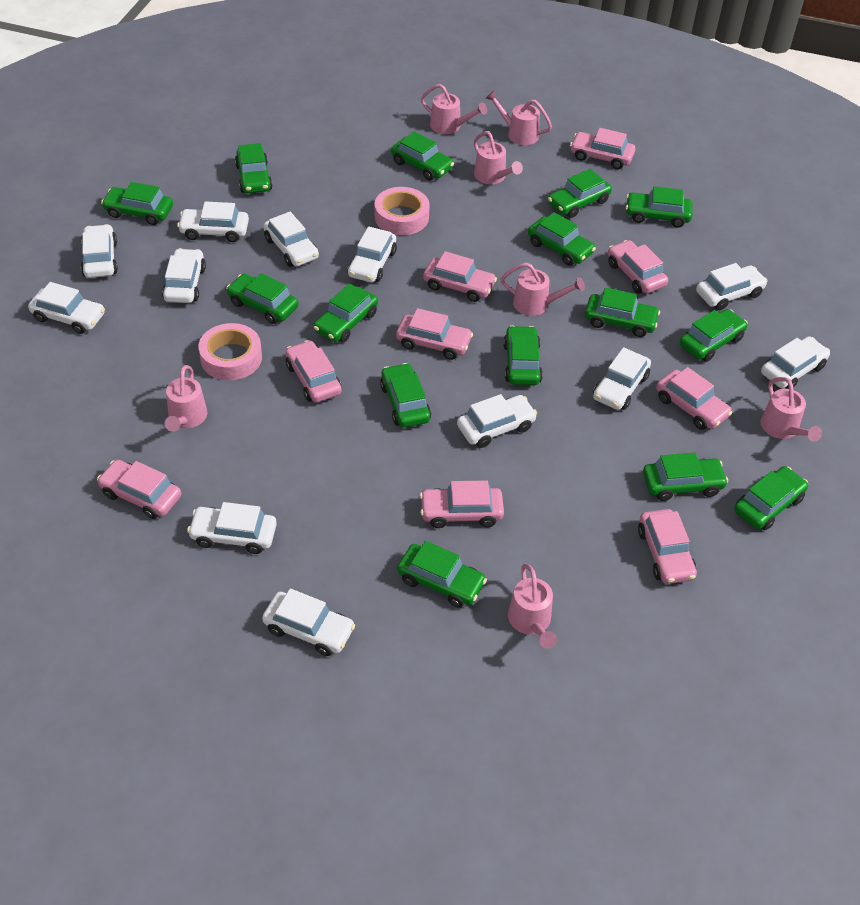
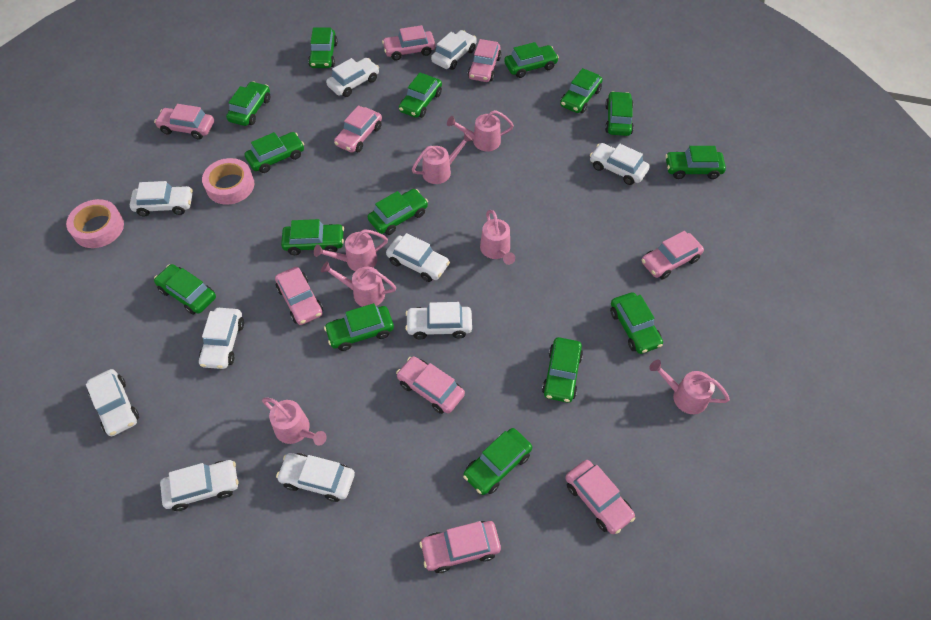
white car: [28,282,105,334] [81,224,118,278] [162,248,206,303] [177,201,249,242] [187,502,277,554] [262,588,355,656] [263,212,319,267] [348,226,397,282] [457,394,537,448] [593,347,651,410] [696,263,768,310] [761,336,830,389] = 12 -> [86,369,139,436] [130,181,193,217] [160,460,238,511] [199,308,244,369] [276,453,355,502] [326,58,379,97] [386,233,450,282] [405,302,472,340] [431,30,476,70] [590,143,650,185] = 10

